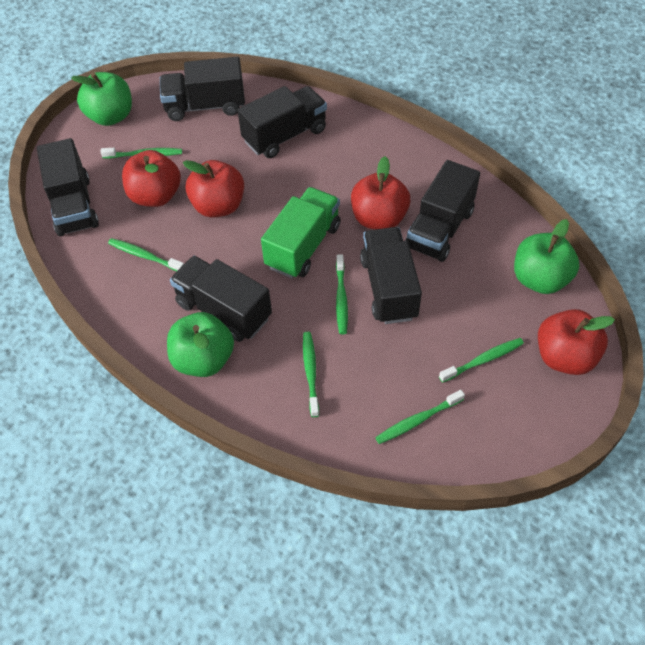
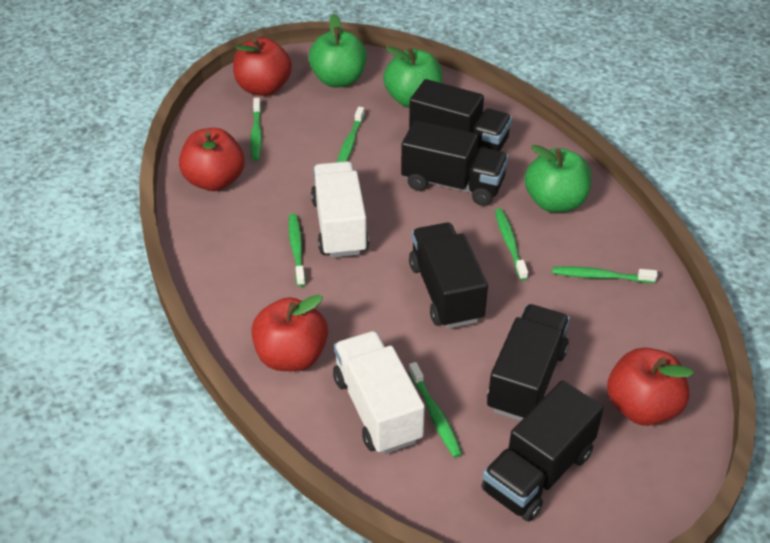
black truck: [37,138,99,236] [160,57,245,121] [170,256,272,342] [238,86,327,158] [360,227,422,324] [405,160,480,262] = 6 -> [401,120,509,206] [409,79,512,153] [409,223,488,329] [481,380,604,522] [487,304,570,421] = 5
green truck: [261,187,341,278] = 1 -> none = 0
white truck: none = 0 -> [311,161,369,258] [333,331,425,454] = 2

